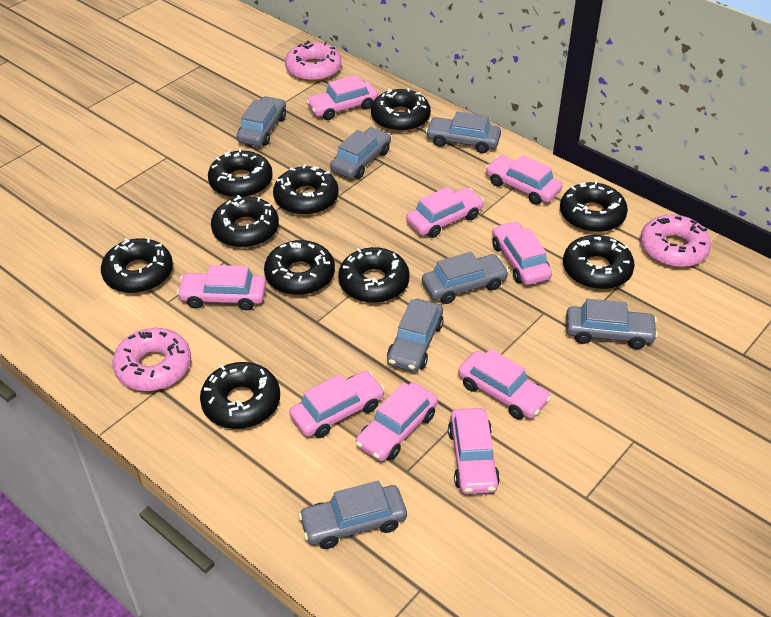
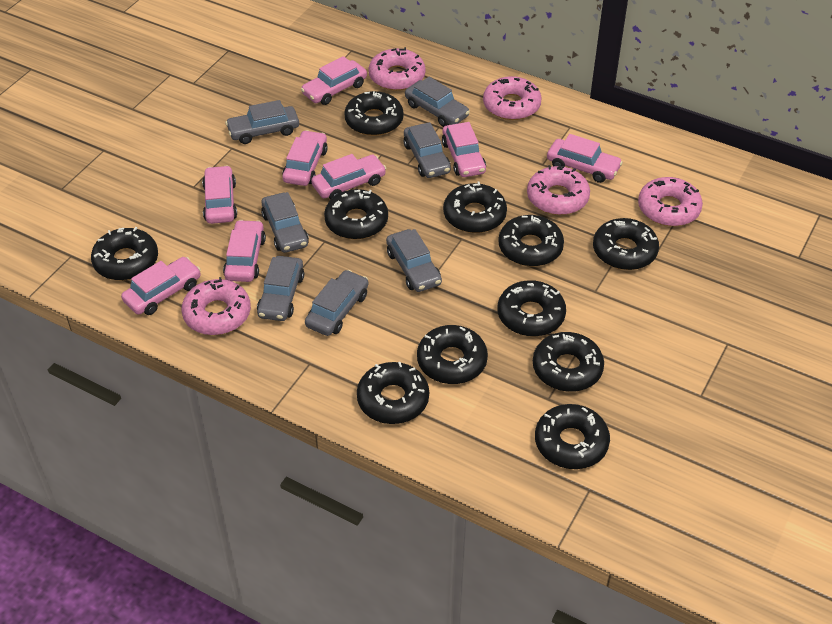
black donut: [101,238,173,293] [200,362,280,429] [208,148,273,198] [211,195,279,248] [264,240,335,295] [273,164,338,215] [338,247,410,303] [371,88,431,132] [560,180,628,233] [563,235,635,289] = 10 -> [91,227,158,280] [324,189,388,239] [344,91,404,136] [357,362,429,424] [417,325,488,384] [443,181,507,233] [498,215,564,266] [498,280,566,337] [533,332,604,392] [535,404,610,469] [593,218,659,270] = 11
pink car: [177,265,266,310] [289,371,385,438] [306,75,378,120] [356,382,438,461] [406,187,484,238] [448,408,500,494] [458,349,551,420] [486,155,562,205] [492,221,552,285] = 9 -> [121,257,201,315] [202,165,237,224] [223,220,266,282] [282,130,328,186] [301,56,367,105] [311,154,386,200] [442,122,486,177] [547,134,623,183] = 8
pink donut: [113,328,191,391] [285,41,341,81] [640,214,711,267] = 3 -> [182,277,251,335] [369,47,426,91] [483,76,542,120] [527,165,590,215] [638,177,703,226] = 5

